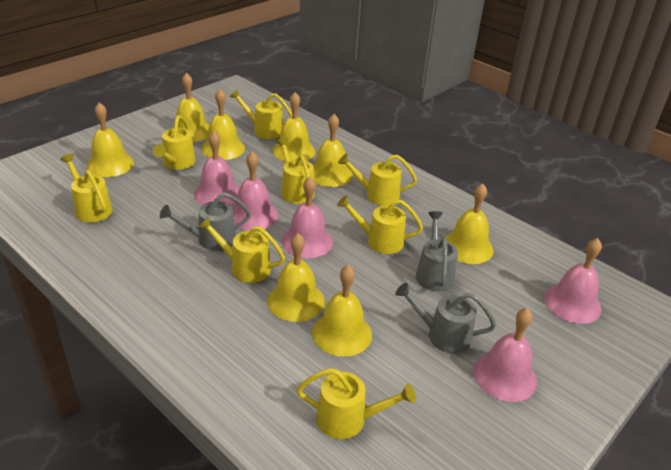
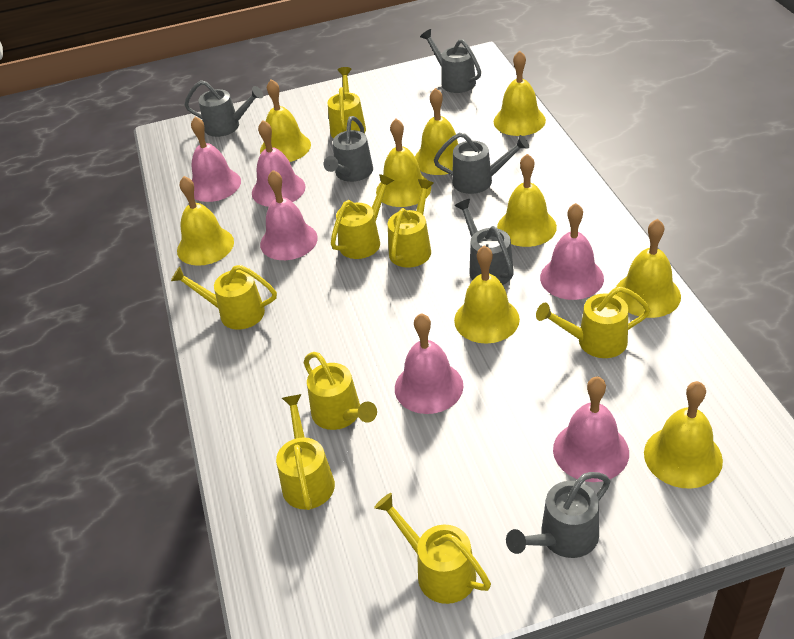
grey watering can: [160,192,251,251] [395,283,496,353] [416,211,458,291] = 3 -> [184,80,264,137] [324,116,373,182] [420,29,481,93] [434,133,529,194] [454,199,514,285] [506,472,610,558] = 6
pink bell: [194,131,239,205] [232,151,278,231] [282,177,333,258] [473,308,537,402] [544,238,602,324] = 5 -> [191,116,241,202] [252,120,306,207] [260,170,318,260] [395,313,464,414] [540,203,604,300] [553,376,629,482] = 6
yellow bell: [86,103,134,177] [172,73,209,142] [201,89,245,160] [267,233,325,322] [272,92,315,161] [312,265,372,357] [313,114,353,187] [445,183,494,264] = 8 -> [177,176,234,266] [260,79,311,162] [376,119,431,207] [415,88,458,175] [454,245,520,344] [494,50,546,136] [497,154,557,247] [615,219,681,318] [644,381,723,488] = 9

